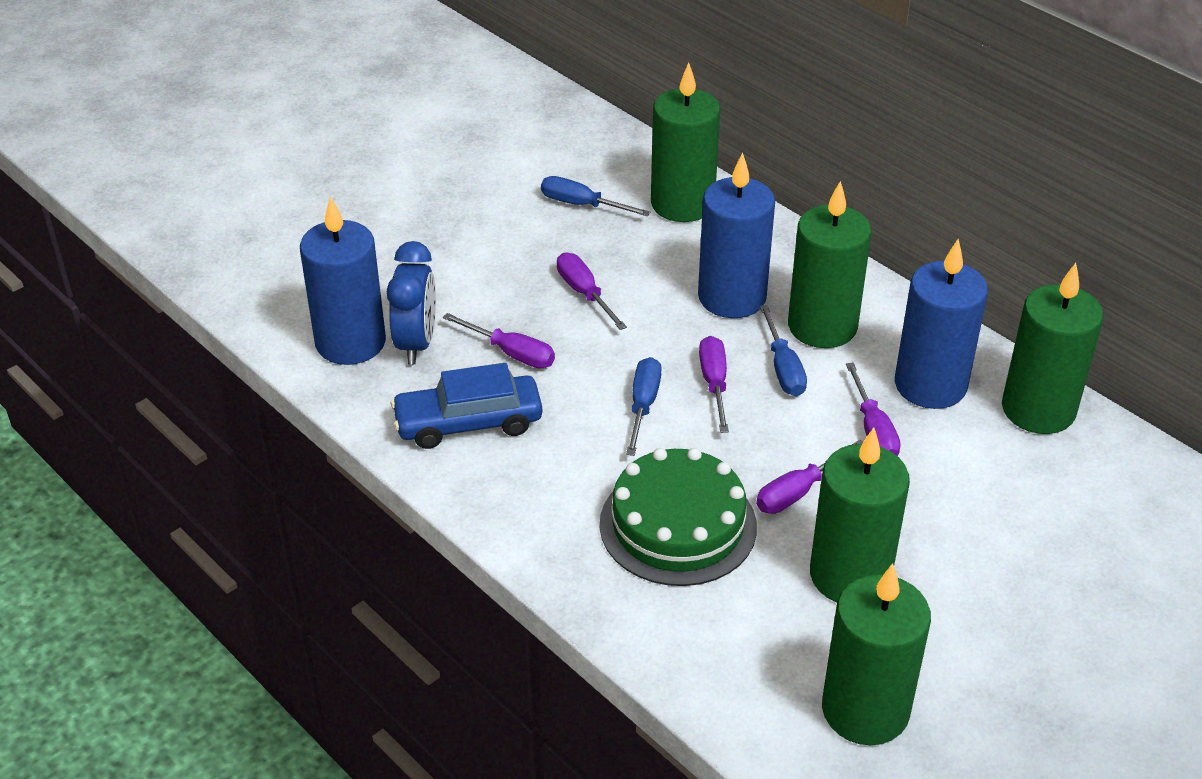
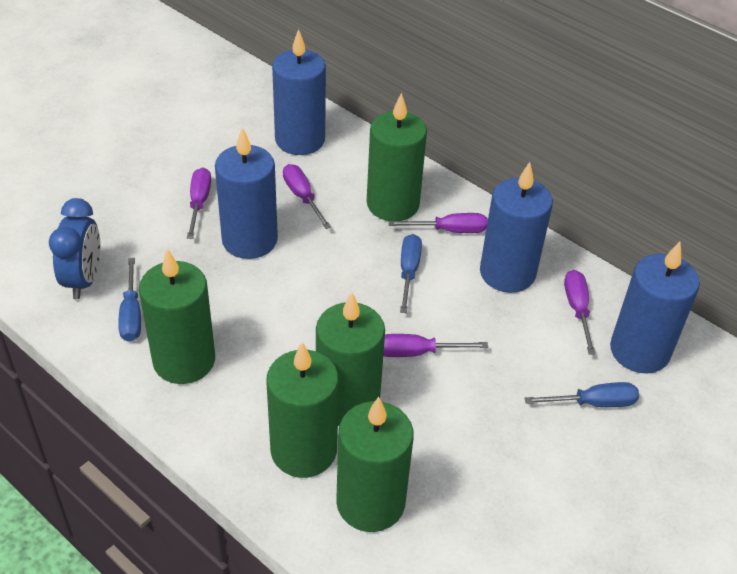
blue candle: [300,196,386,365] [698,152,775,318] [895,239,988,409] = 3 -> [215,127,278,259] [272,29,326,155] [480,162,553,293] [610,242,700,374] = 4
blue car: [391,363,542,449] = 1 -> none = 0
green cake: [600,448,757,586] = 1 -> none = 0

